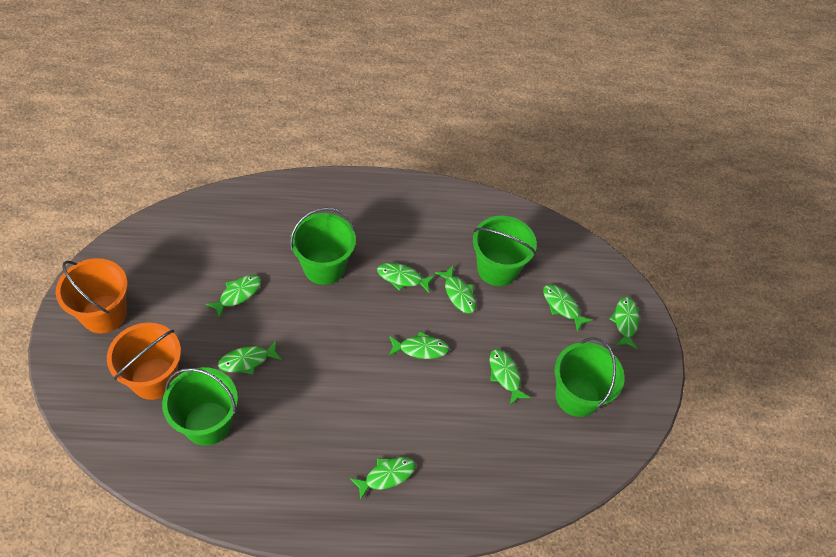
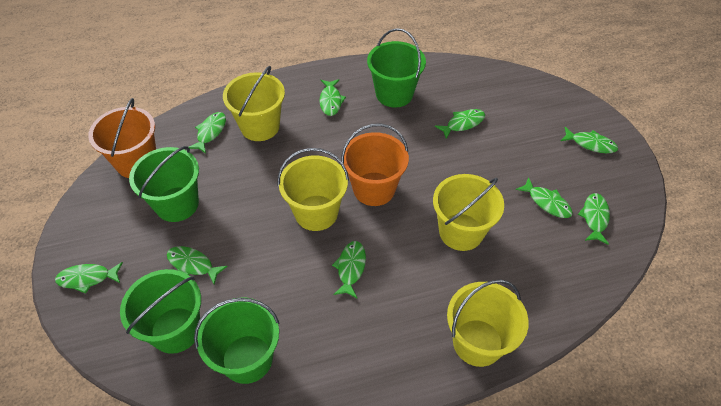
yellow bucket: none = 0 -> [223,66,285,141] [278,148,349,231] [433,174,504,251] [447,279,529,367] = 4

